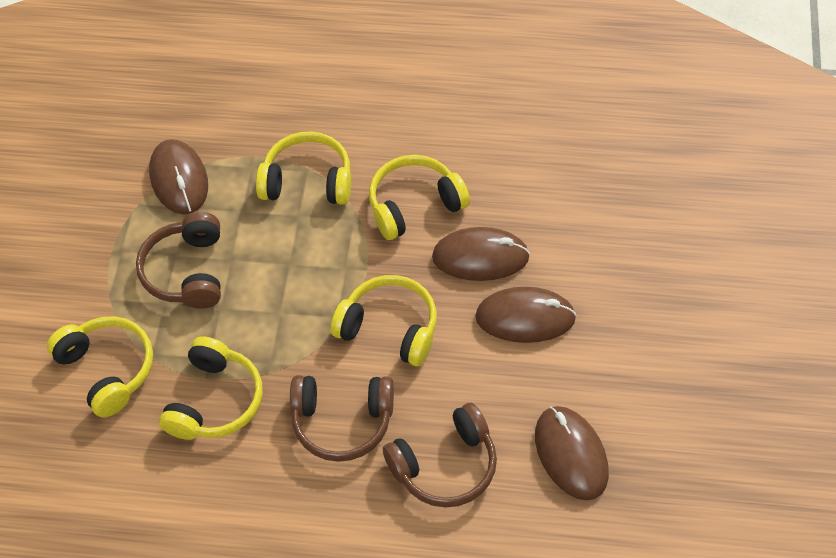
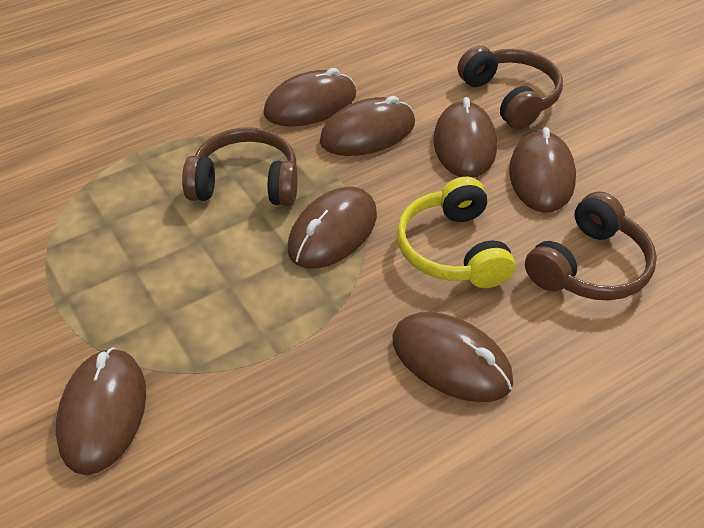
brown mouse: [149,139,208,214] [432,227,530,281] [475,287,576,343] [535,406,609,500] = 4 -> [56,347,146,475] [264,68,356,126] [288,187,377,269] [320,96,415,156] [393,312,513,402] [433,97,497,178] [509,127,576,213] = 7
yellow headphones: [47,316,153,418] [159,336,263,440] [256,131,351,205] [330,275,437,366] [369,155,470,240] = 5 -> [397,177,515,288] = 1

